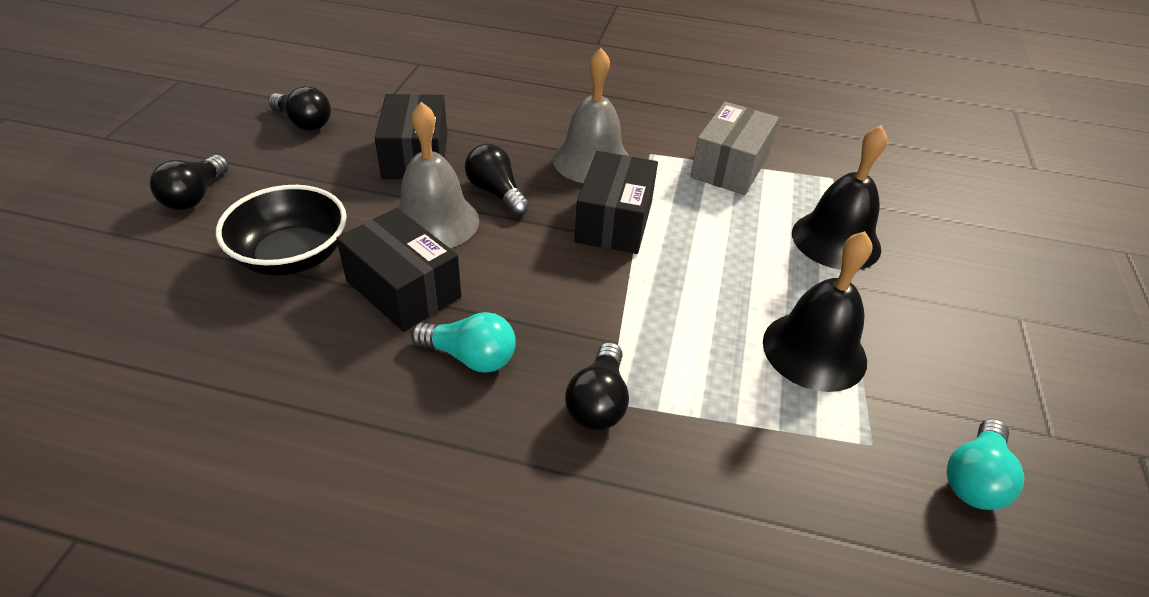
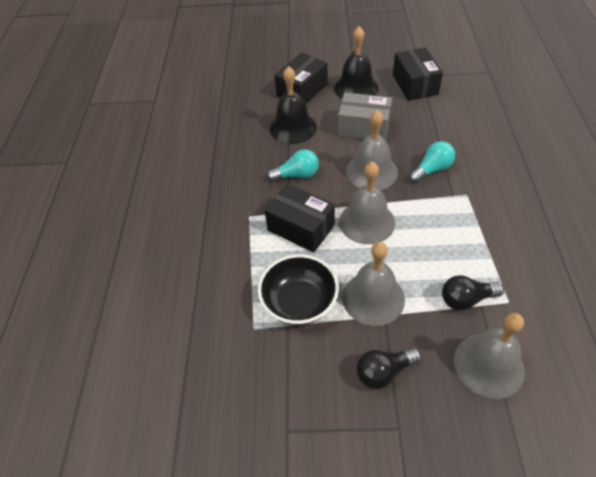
black light bulb: [150,155,229,210] [268,86,331,131] [465,144,529,216] [565,342,629,430] = 4 -> [357,348,421,389] [442,275,504,311] = 2
grey bell: [397,102,479,248] [553,48,629,183] = 2 -> [339,161,395,244] [342,242,405,326] [346,110,398,190] [454,313,525,399] = 4

